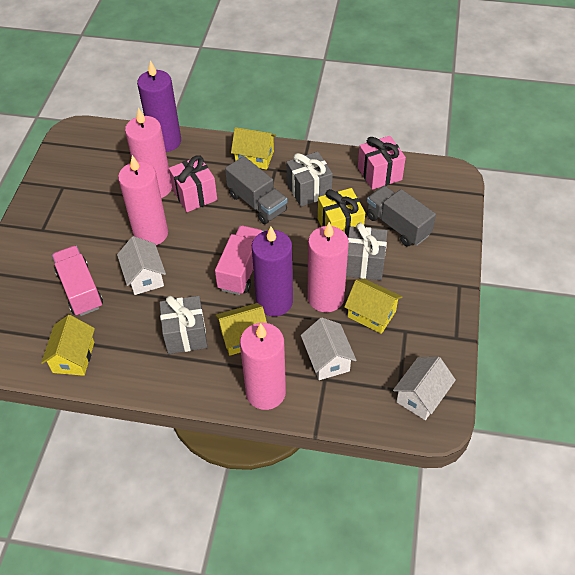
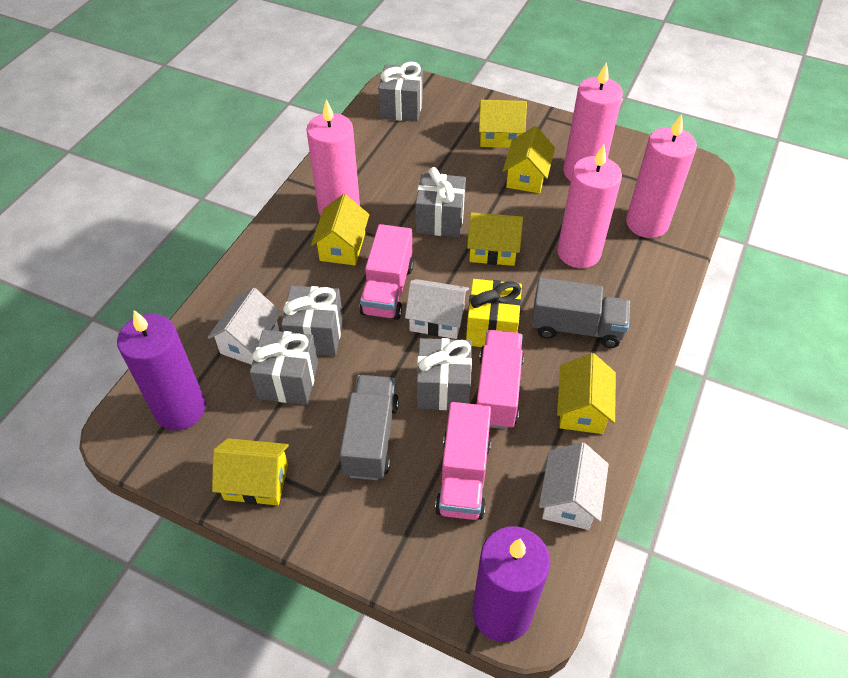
grey gift: [160,296,207,354] [287,152,333,206] [346,223,387,280] = 3 -> [250,330,318,405] [281,286,343,356] [378,62,423,122] [416,167,466,237] [417,338,472,410] = 5
pink gift: [169,155,217,212] [358,136,406,190] = 2 -> none = 0
pink truck: [52,245,103,316] [215,225,263,295] = 2 -> [359,224,414,320] [435,402,491,520] [474,330,524,429] = 3
yellow house: [41,315,95,376] [215,303,267,356] [231,127,276,170] [344,279,402,334] = 4 -> [212,438,289,505] [311,194,369,265] [467,212,523,266] [479,100,527,148] [503,126,555,194] [557,353,616,434] = 6

